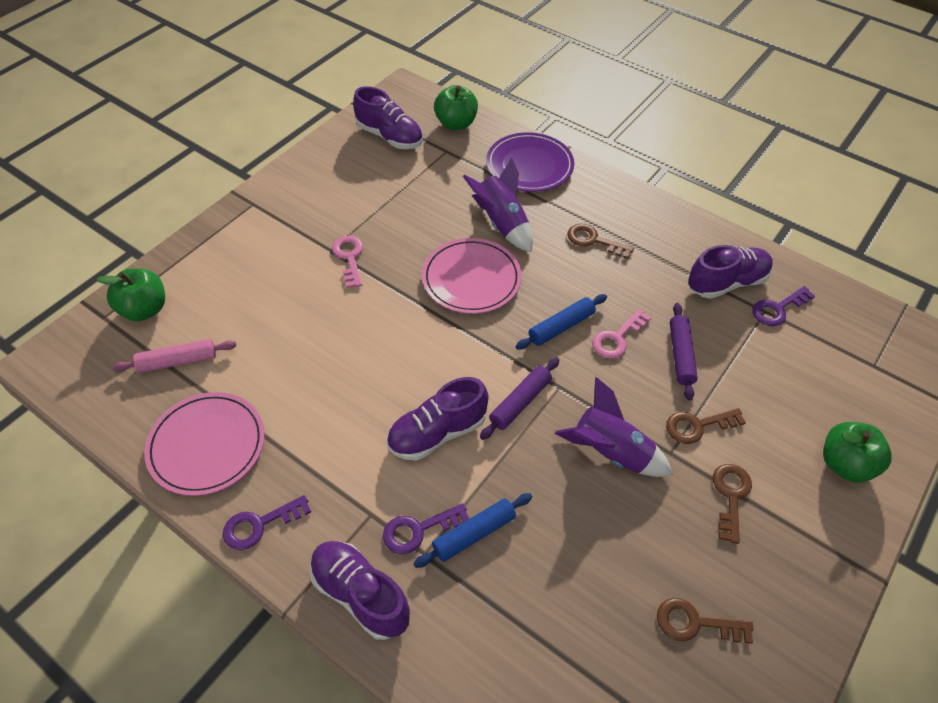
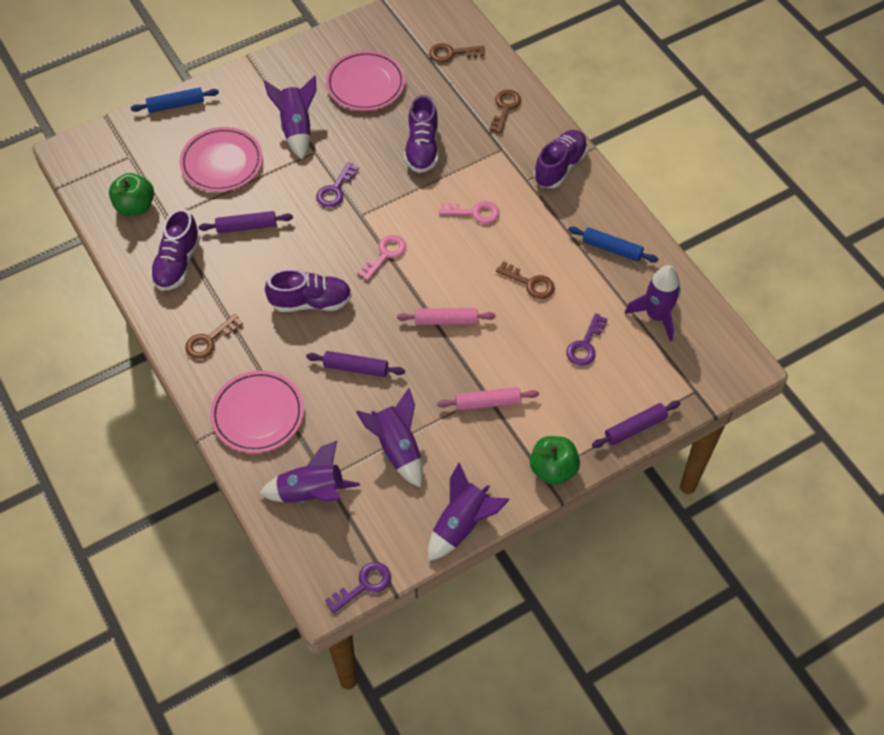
green apple: [96,268,165,321] [434,85,478,130] [823,422,892,483] = 3 -> [109,173,154,216] [530,436,580,485] = 2
pink plate: [144,392,265,496] [422,238,522,314] = 2 -> [180,127,263,192] [210,371,304,453] [326,51,405,111] = 3
pink rolling pin: [112,339,237,373] = 1 -> [397,308,495,325] [437,387,539,411] = 2
purple plate: [486,132,574,192] = 1 -> none = 0
purple rocket: [463,157,533,252] [555,377,673,477] = 2 -> [259,441,360,503] [264,75,316,159] [356,388,423,488] [428,463,510,561] [625,265,681,342] = 5
purple rolling pin: [480,357,559,440] [670,303,698,401] = 2 -> [198,211,293,233] [306,351,405,377] [592,401,681,448] = 3

